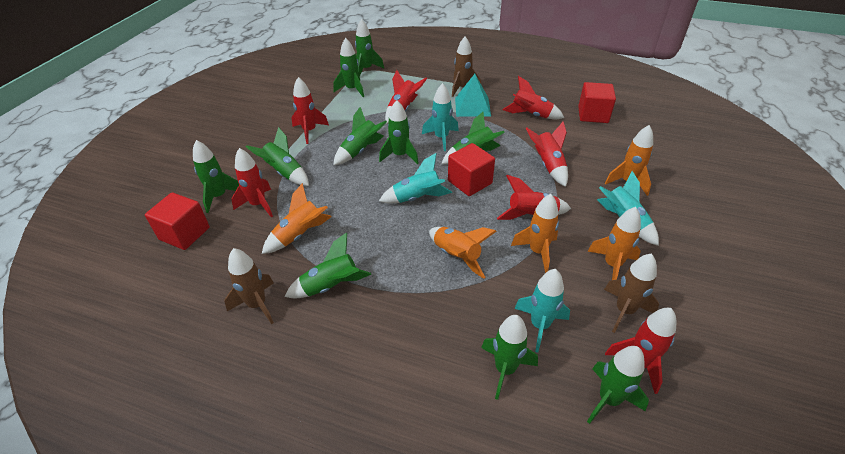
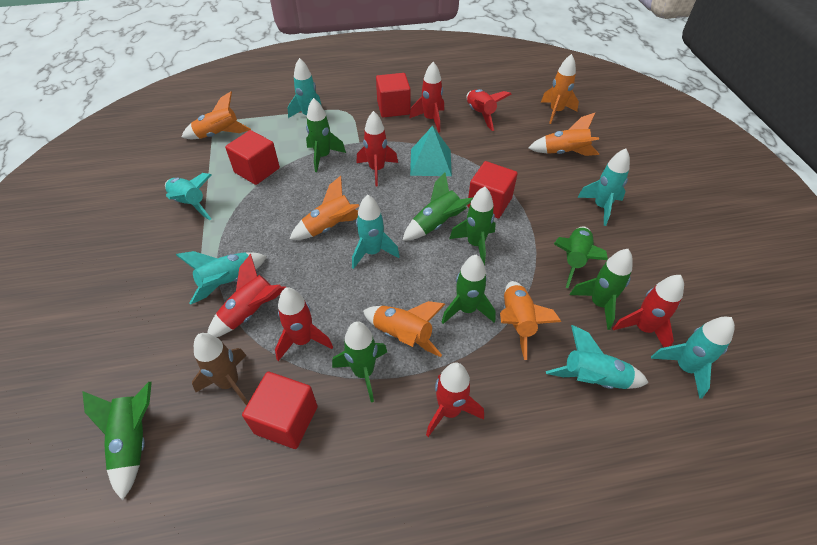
brown rocket: [224,248,274,324] [452,37,481,97] [604,253,659,333] = 3 -> [192,333,248,406] = 1
green rocket: [193,140,239,213] [246,127,309,186] [285,232,371,298] [333,38,364,97] [333,107,387,165] [355,19,384,76] [379,100,419,164] [441,112,505,164] [481,315,538,400] [587,346,649,424] = 10 -> [82,382,152,501] [306,98,346,172] [332,321,387,402] [402,172,473,241] [442,255,496,324] [449,187,496,265] [554,226,608,288] [570,249,633,330] = 8
orange rocket: [262,183,332,254] [429,227,497,279] [511,194,559,273] [587,207,641,280] [605,125,653,196] = 5 -> [182,91,251,139] [290,176,359,240] [363,301,445,357] [500,281,561,360] [528,113,599,156] [541,54,579,124] = 6
red cube: [145,193,210,250] [448,143,495,196] [578,82,616,123] = 3 -> [225,130,280,185] [242,372,317,449] [376,73,411,117] [467,161,518,219] = 4
turquoise rocket: [379,153,452,204] [422,83,459,151] [514,269,570,353] [597,171,659,246] = 4 -> [165,173,212,220] [176,251,267,305] [288,58,321,118] [352,195,400,269] [546,325,649,389] [577,148,630,226] [651,317,735,399] = 7

